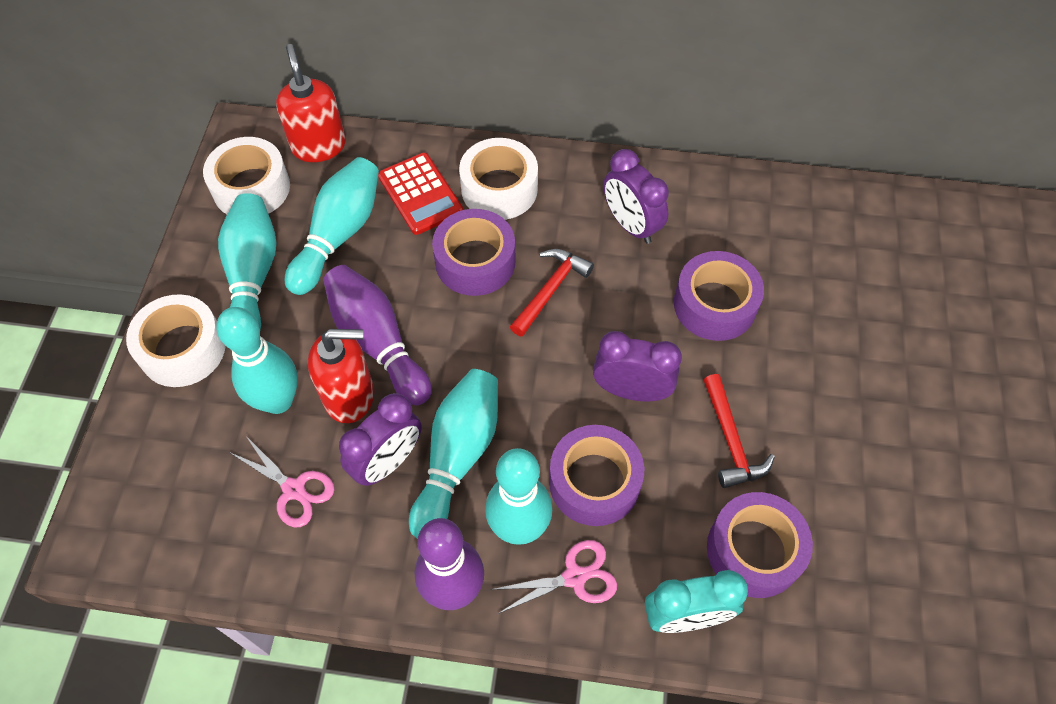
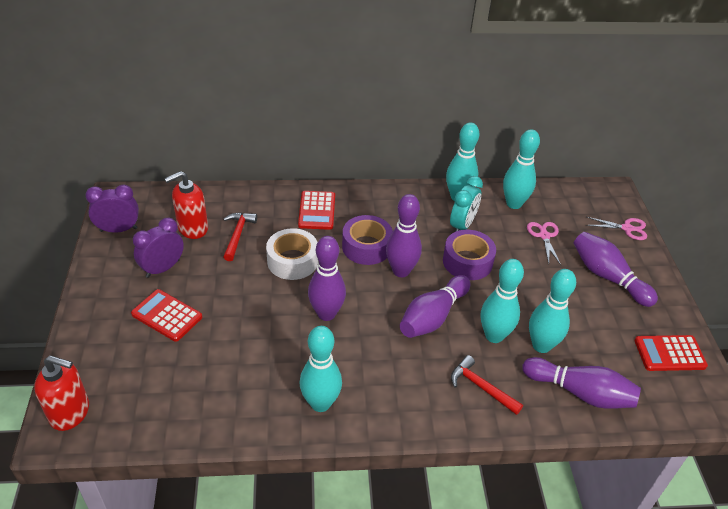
purple bowling pin: [323,265,431,405] [414,518,484,610] = 2 -> [308,236,346,321] [386,194,422,277] [400,275,470,338] [523,357,641,409] [573,232,658,307] = 5
purple clock: [339,393,422,486] [593,331,682,401] [604,149,669,244] = 3 -> [85,185,139,233] [133,218,184,278] = 2
purple tape: [432,209,516,296] [549,425,644,526] [674,251,764,341] [707,492,813,598] = 4 -> [342,215,393,265] [443,230,496,280] = 2
red calculator: [378,153,463,235] = 1 -> [131,289,202,342] [298,191,335,230] [634,335,708,371] = 3
white tape: [126,294,225,387] [203,137,290,214] [459,138,538,220] = 3 -> [266,228,318,280] = 1

